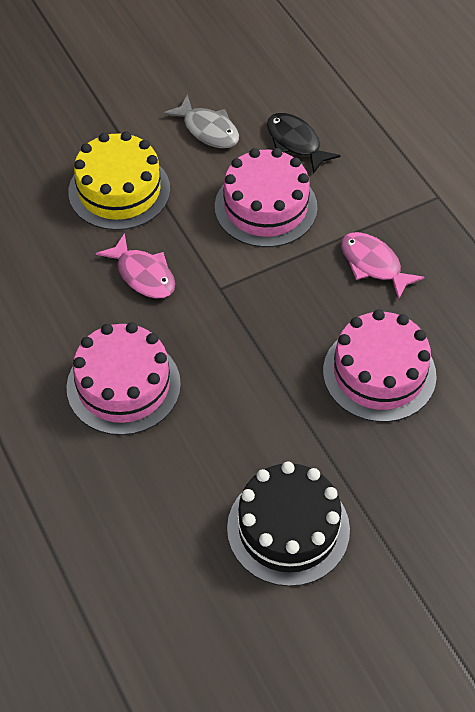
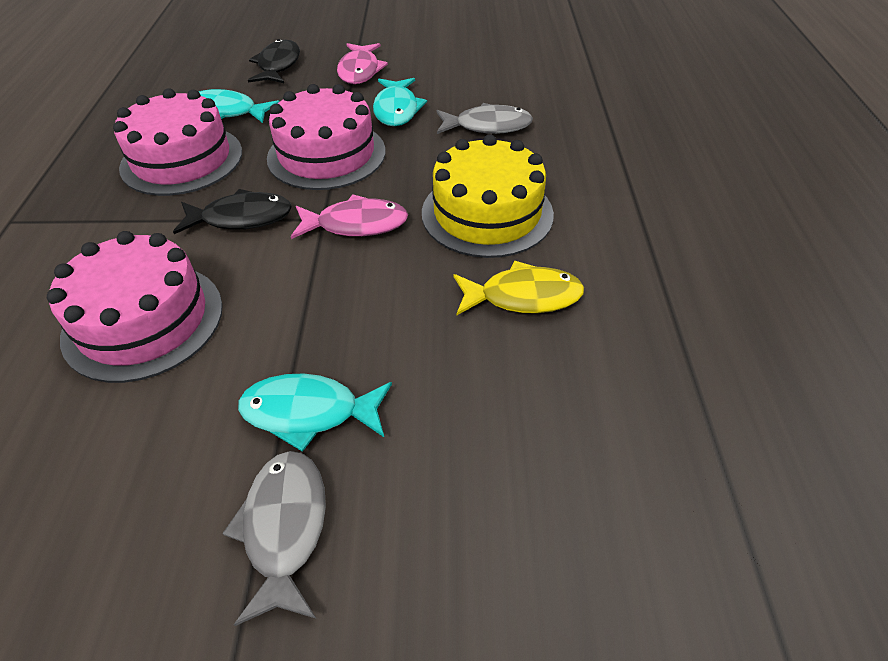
black cake: [227,461,350,586] = 1 -> none = 0
black fish: [267,113,341,174] = 1 -> [173,189,292,234] [248,39,300,83] = 2
grey fish: [163,94,239,148] = 1 -> [222,451,326,626] [437,103,533,134] = 2
turquoise fish: none = 0 -> [199,89,280,123] [238,373,392,452] [373,78,427,126] = 3
yellow fish: none = 0 -> [454,260,584,315] = 1

